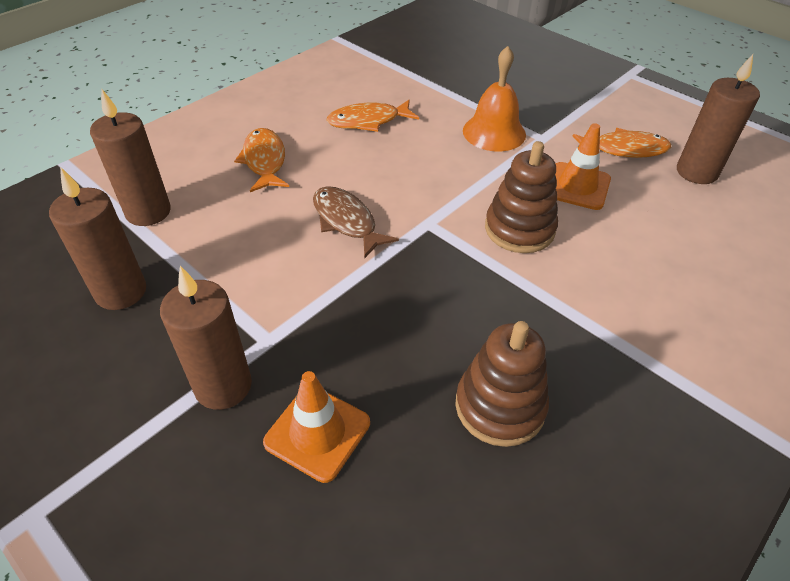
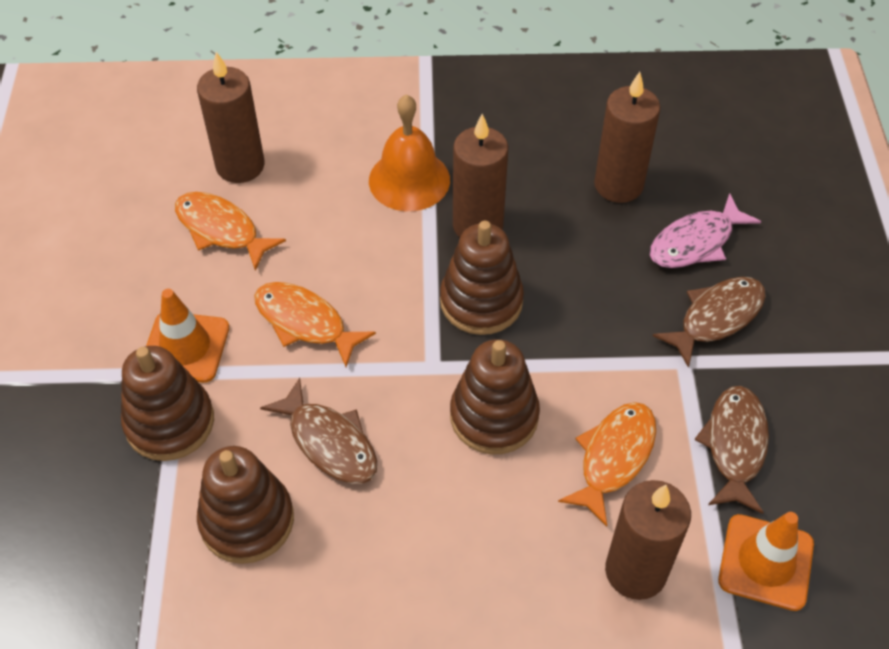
brown fish: [313,186,399,259] = 1 -> [260,378,377,484] [653,277,766,368] [695,386,769,514] = 3
brown stacking toy: [455,321,549,447] [485,141,558,253] = 2 -> [121,346,214,461] [197,446,294,564] [440,221,524,335] [450,339,540,454] = 4
pink fish: none = 0 -> [650,193,761,268] = 1

